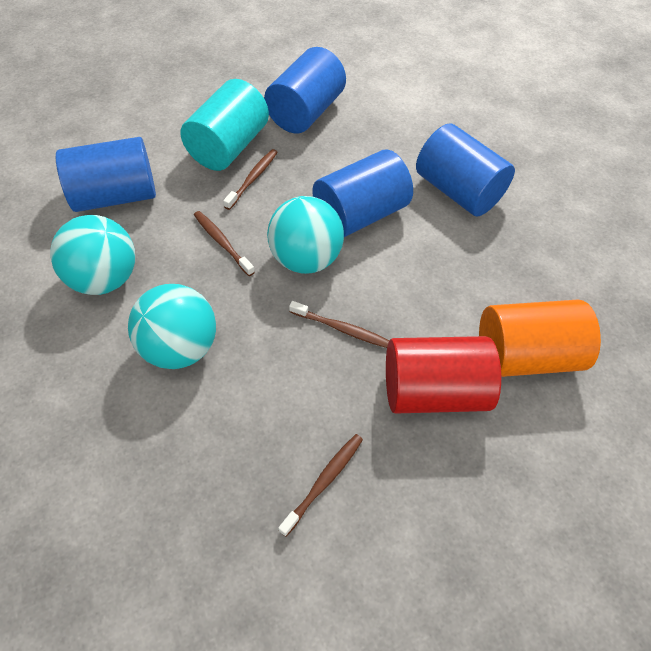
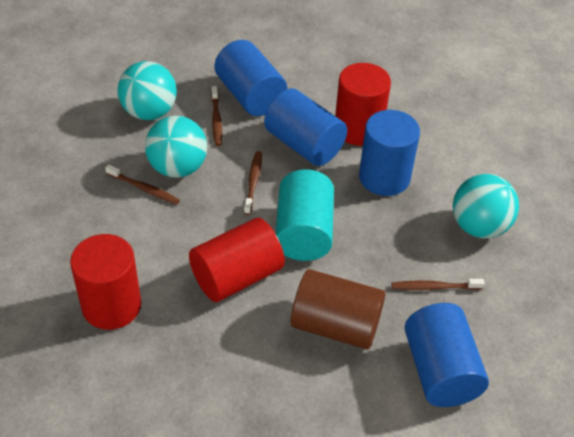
brown cylinder: none = 0 -> [291,269,385,350] = 1
orange cylinder: [479,300,601,377] = 1 -> none = 0
red cylinder: [386,336,501,414] = 1 -> [70,234,141,330] [189,218,285,302] [335,63,391,146] = 3

